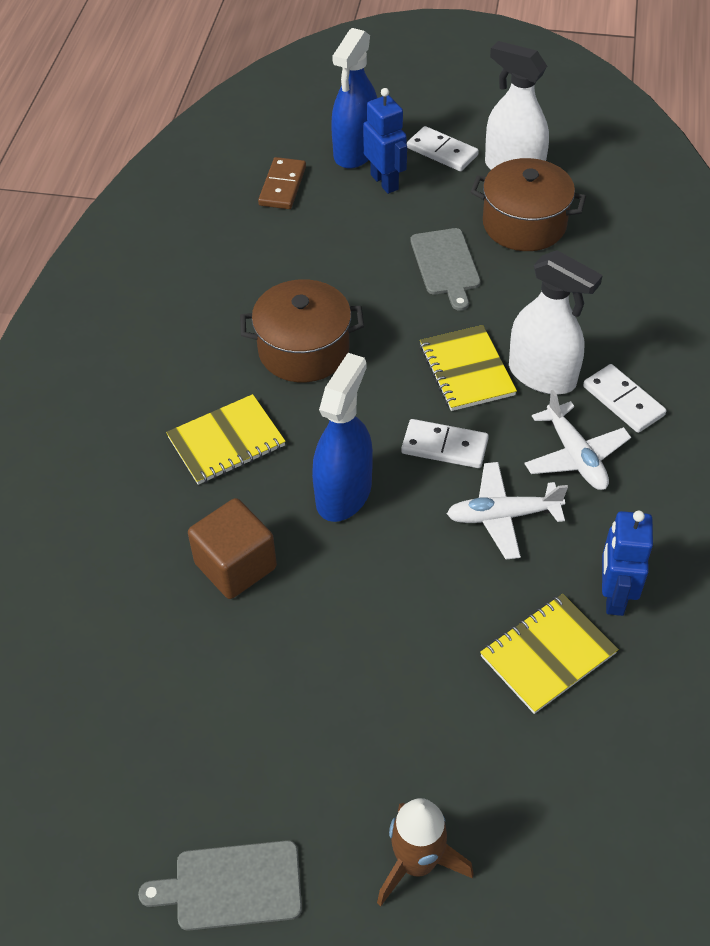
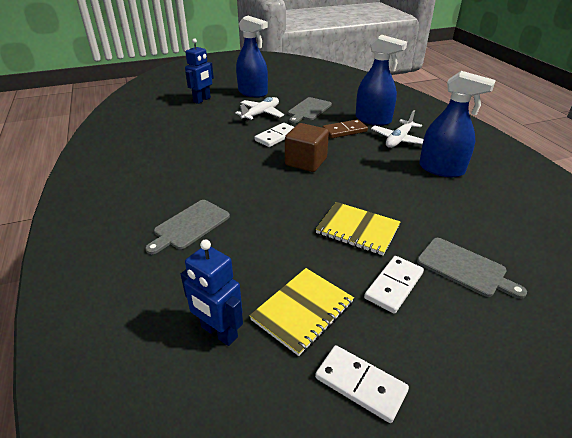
blue spray bottle: [312,353,373,522] [331,28,377,169] = 2 -> [236,16,268,98] [356,35,407,126] [419,71,496,177] = 3
brown pot: [240,279,364,382] [471,158,586,251] = 2 -> none = 0
brown rocket: [377,798,473,906] = 1 -> none = 0
grey cutting board: [138,840,302,931] [411,228,481,311] = 2 -> [145,200,230,254] [288,97,332,123] [417,238,527,299] = 3
white spray bottle: [485,41,549,170] [509,250,603,395] = 2 -> none = 0
yellow notebook: [166,394,286,485] [420,325,517,411] [480,594,618,714] = 3 -> [249,268,354,356] [316,202,400,255] = 2

